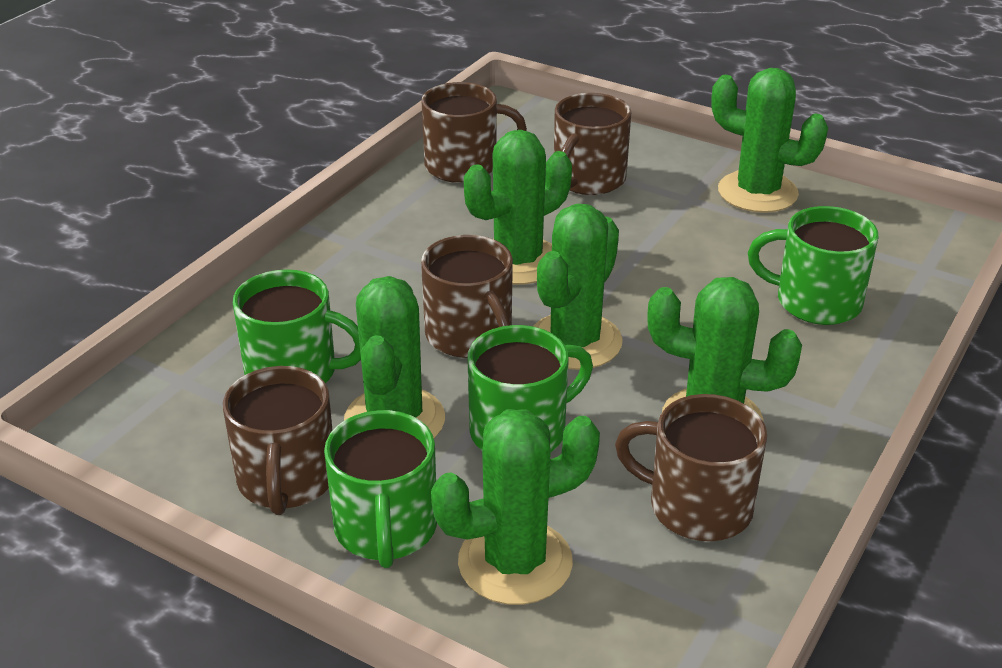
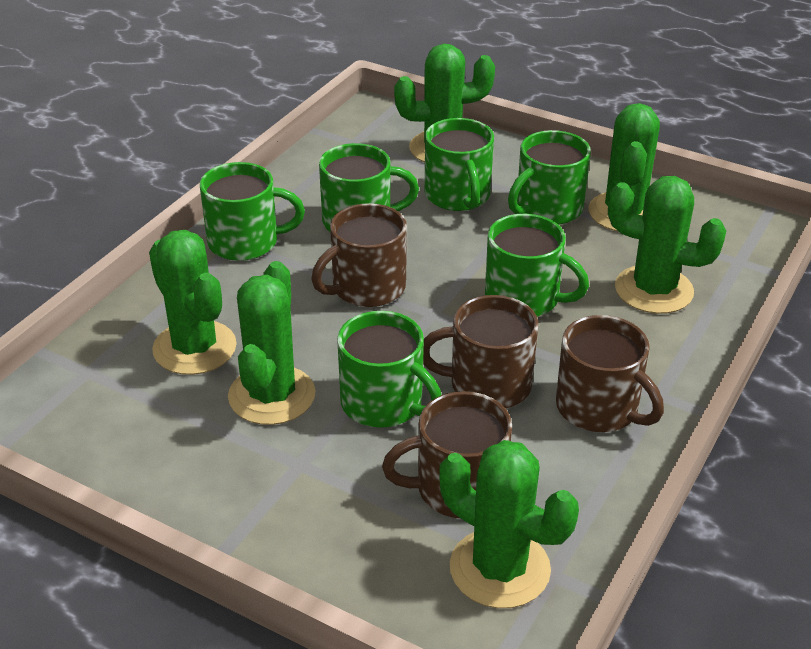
brown mug: [223,366,333,515] [421,235,513,358] [422,82,527,183] [554,93,631,195] [615,394,767,541] = 5 -> [311,203,407,307] [382,391,512,518] [423,295,539,408] [556,315,664,432] = 4
green mug: [233,269,361,383] [324,410,437,568] [467,325,593,452] [748,206,878,325] = 4 -> [200,162,305,261] [319,143,419,232] [337,311,441,428] [425,118,494,211] [485,214,589,317] [508,130,591,225] = 6

